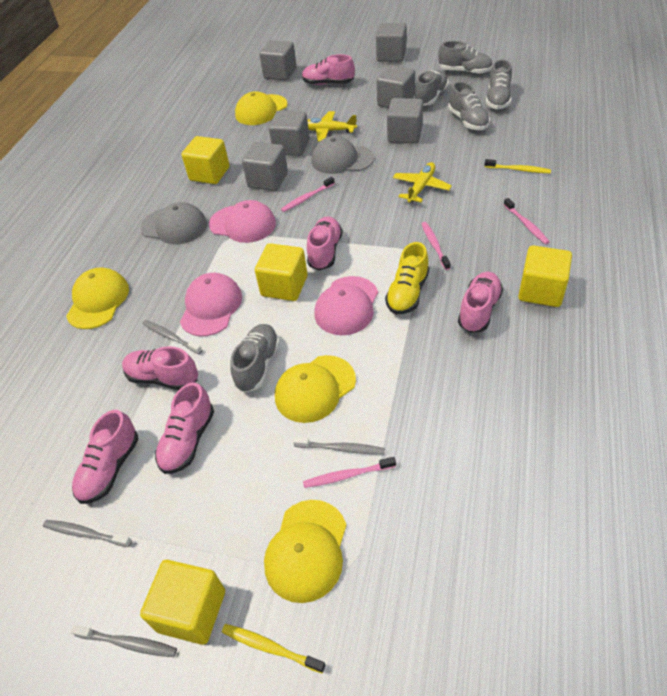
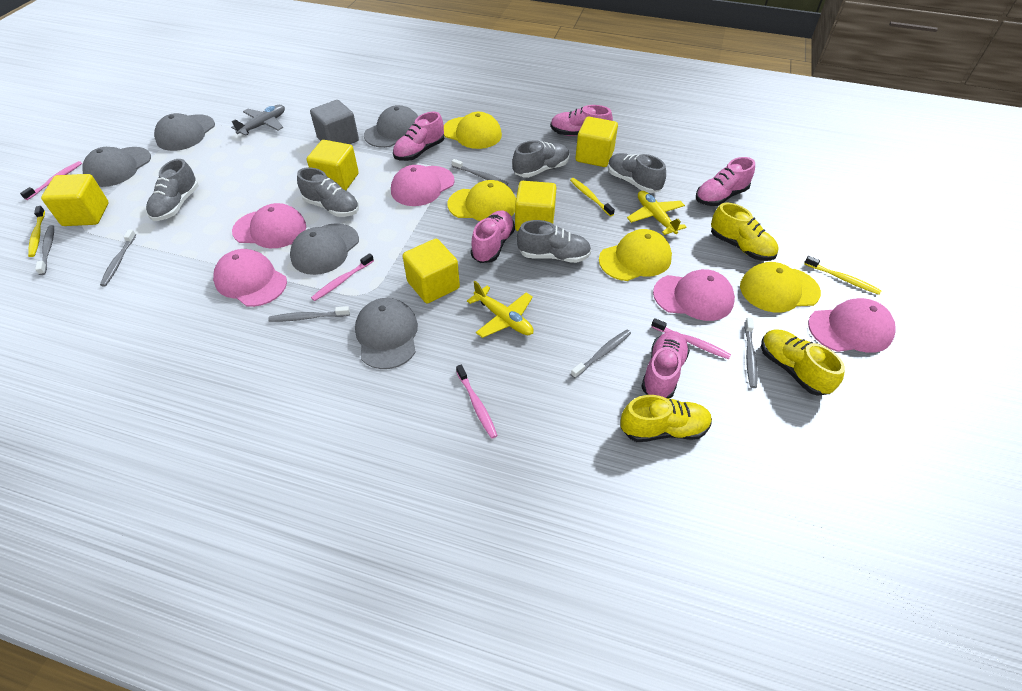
grey cap: [140,202,207,244] [312,136,374,174] = 2 -> [82,147,151,187] [154,113,215,151] [290,223,359,275] [355,298,418,369] [364,105,418,148] = 5
grey cube: [242,142,288,191] [259,40,297,80] [269,111,310,156] [376,23,407,62] [377,65,415,108] [387,98,423,144] = 6 -> [310,100,359,144] = 1
grey plane: none = 0 -> [231,105,285,136] = 1
grey toothbrush: [43,520,132,547] [71,625,177,657] [142,320,202,354] [293,437,385,454] = 4 -> [35,225,54,275] [100,229,136,286] [268,306,350,322] [452,159,508,185] [571,330,631,378] [744,318,758,388] = 6
pink cap: [180,273,242,336] [209,200,276,243] [314,276,378,335] = 3 -> [213,249,287,307] [232,203,306,248] [391,165,454,206] [653,269,735,321] [808,298,896,353] = 5
pink shoe: [72,410,138,504] [122,346,198,390] [155,382,214,474] [302,54,355,85] [307,216,343,270] [458,272,503,333] = 6 -> [393,112,444,161] [471,210,515,263] [551,105,613,136] [641,331,690,399] [696,157,755,206] = 5
yellow cube: [140,560,225,645] [182,136,229,184] [255,243,308,301] [518,245,572,307] = 4 -> [41,174,109,226] [307,140,359,190] [403,239,460,303] [515,181,557,231] [575,117,618,167] = 5
yellow shoe: [385,242,429,314] = 1 -> [620,395,712,442] [711,203,779,261] [761,330,845,396] = 3
yellow toothbrush: [222,624,326,673] [484,159,551,173] = 2 -> [28,206,45,257] [570,178,615,216] [804,256,882,295] = 3

